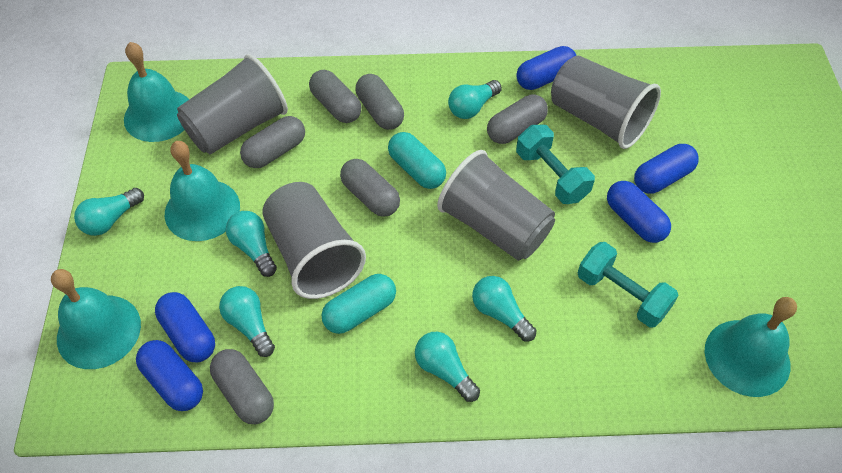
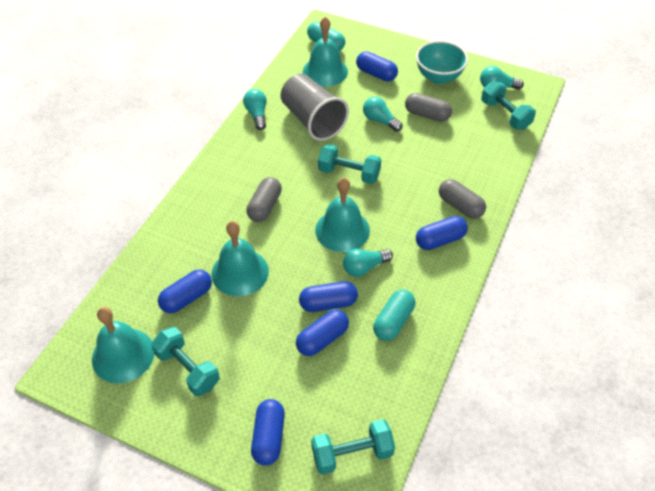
blue capsule: [136,340,203,411] [155,292,215,362] [516,46,576,90] [607,181,671,243] [634,144,699,194] = 5 -> [158,270,212,313] [251,399,285,466] [296,309,349,356] [299,281,358,312] [356,51,398,82] [416,216,468,250] = 6
grey capsule: [210,349,274,424] [240,116,305,168] [309,70,362,123] [340,159,400,217] [356,74,404,130] [487,95,548,144] = 6 -> [247,177,282,222] [405,93,452,122] [439,179,486,219] = 3
grey cup: [177,54,288,155] [262,182,366,299] [437,150,555,261] [551,55,661,149] = 4 -> [281,74,349,141] = 1
turquoise bowl: none = 0 -> [416,41,468,84] = 1
turquoise dumbbell: [516,125,595,204] [578,242,678,328] = 2 -> [151,327,220,396] [311,419,395,474] [318,144,381,184] [481,81,536,130] = 4
turquoise light bulb: [74,188,144,236] [219,286,275,357] [226,211,277,277] [415,332,480,402] [448,80,502,119] [472,276,537,342] = 6 -> [243,89,267,130] [343,249,393,277] [363,97,403,132] [480,66,524,90] = 4

